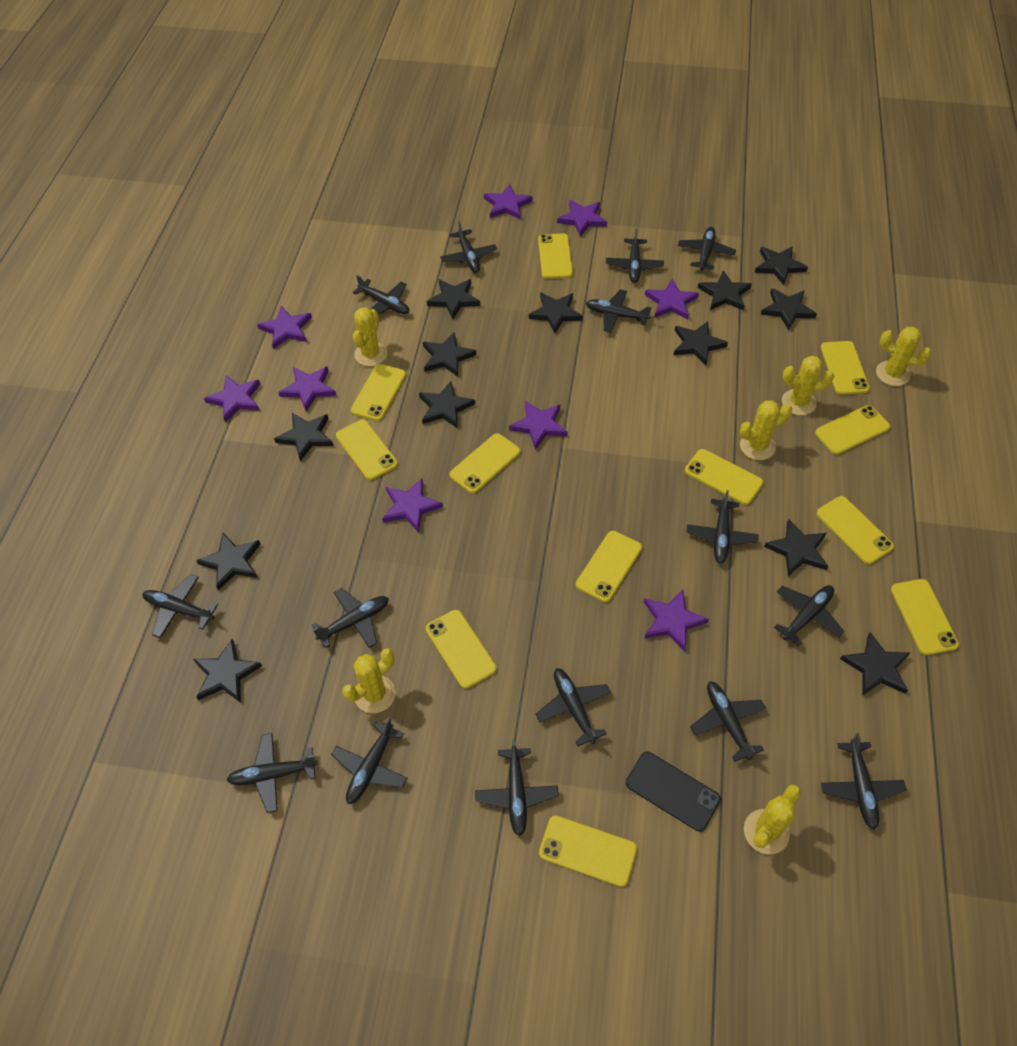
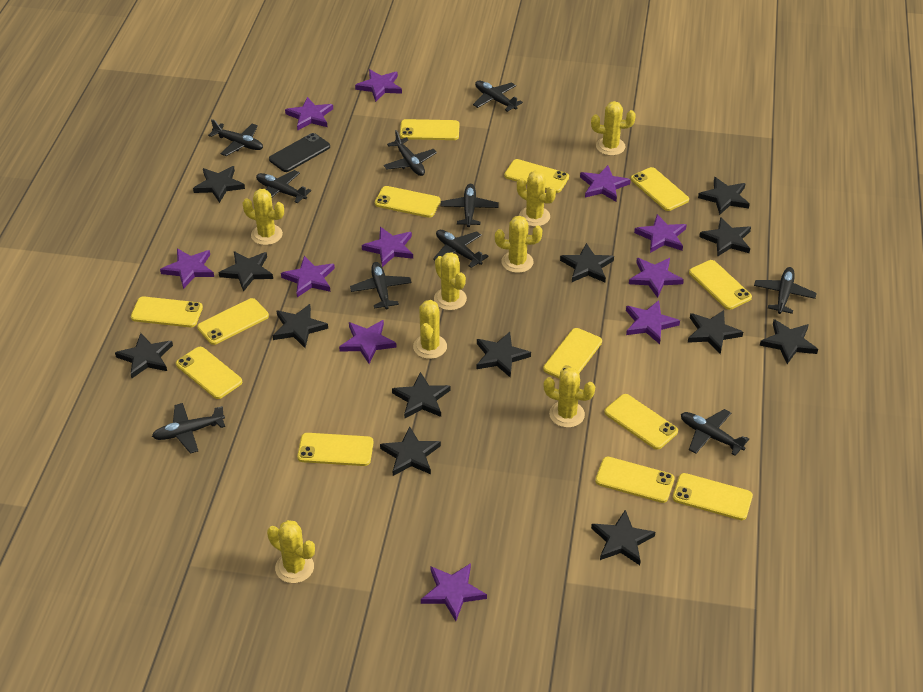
black plane: [142,574,218,638] [227,733,318,813] [312,588,389,648] [331,717,408,804] [352,275,409,314] [440,221,497,273] [475,740,559,836] [536,668,611,746] [586,289,652,332] [606,228,664,283] [678,227,736,271] [686,490,759,564] [690,681,766,762] [774,585,844,646] [821,733,906,830] = 15 -> [152,403,225,454] [208,119,263,156] [256,170,311,203] [350,262,412,310] [384,130,437,176] [433,230,489,268] [441,184,499,227] [473,81,523,112] [681,409,749,456] [754,267,817,314] = 10
purple star: [204,375,260,422] [257,306,312,349] [278,366,337,412] [382,478,443,533] [484,184,532,220] [509,401,568,450] [557,200,607,237] [644,589,709,652] [645,279,699,320] = 9 -> [160,249,214,289] [281,256,335,297] [285,97,333,131] [339,320,397,364] [355,69,402,102] [362,227,413,267] [421,563,487,621] [580,165,631,202] [626,300,680,344] [629,258,684,298] [634,214,687,253] = 11
yellow cactus: [343,648,396,713] [353,307,387,366] [740,400,792,460] [744,785,801,854] [782,356,834,416] [876,327,931,386] = 6 -> [242,189,284,245] [267,520,315,583] [413,300,447,359] [434,252,467,310] [495,216,543,273] [517,170,556,227] [544,367,595,428] [591,101,636,156] = 8
yellow phone: [336,419,398,480] [351,364,406,421] [426,610,497,689] [450,433,520,493] [538,233,573,279] [539,816,637,887] [576,531,642,602] [685,449,763,505] [815,405,890,455] [817,496,894,564] [821,341,870,395] [891,579,959,655] = 12 -> [131,296,203,327] [176,347,242,399] [197,298,269,345] [297,433,374,466] [375,186,441,218] [400,119,459,140] [504,159,569,193] [543,328,602,378] [595,457,675,503] [604,394,678,450] [631,167,689,211] [673,473,753,520] [689,260,752,310] = 13

